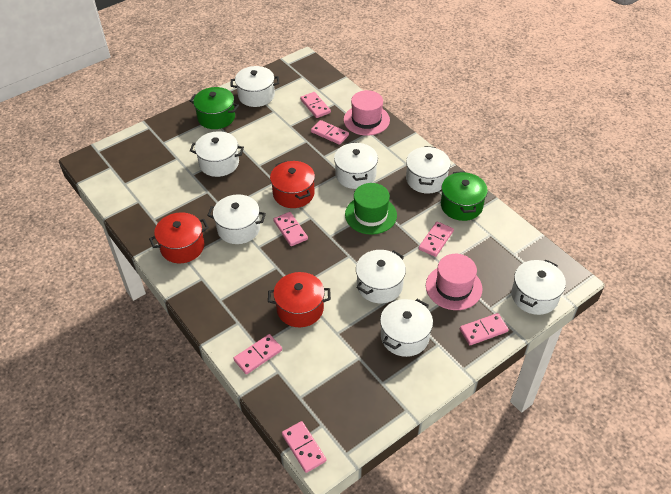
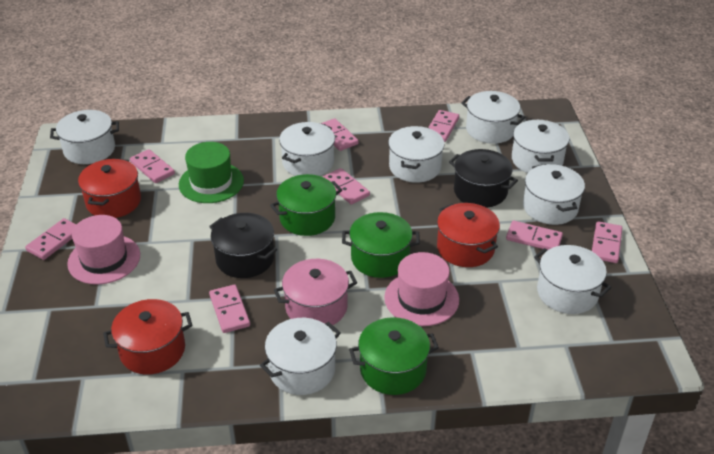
black pot: none = 0 -> [209,213,277,278] [449,149,518,208] = 2
green pot: [190,87,239,129] [441,171,488,221] = 2 -> [270,174,342,236] [342,212,420,278] [349,317,439,395] = 3
pink domino: [233,334,282,374] [273,212,308,246] [282,421,327,473] [300,92,331,118] [311,120,349,145] [419,222,454,257] [460,313,509,345] = 7 -> [25,218,77,260] [130,149,175,183] [209,285,250,333] [321,118,359,151] [323,168,370,204] [428,110,459,142] [506,221,563,250] [592,221,622,263] = 8
pink pot: none = 0 -> [274,259,357,325] = 1

